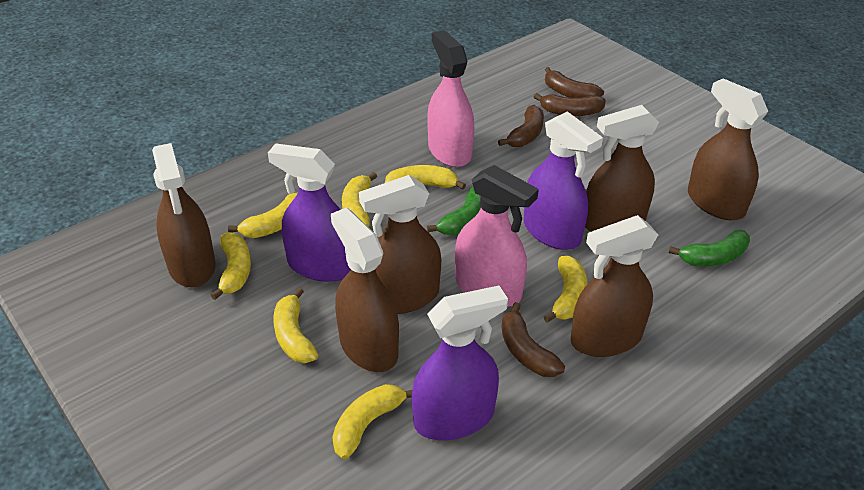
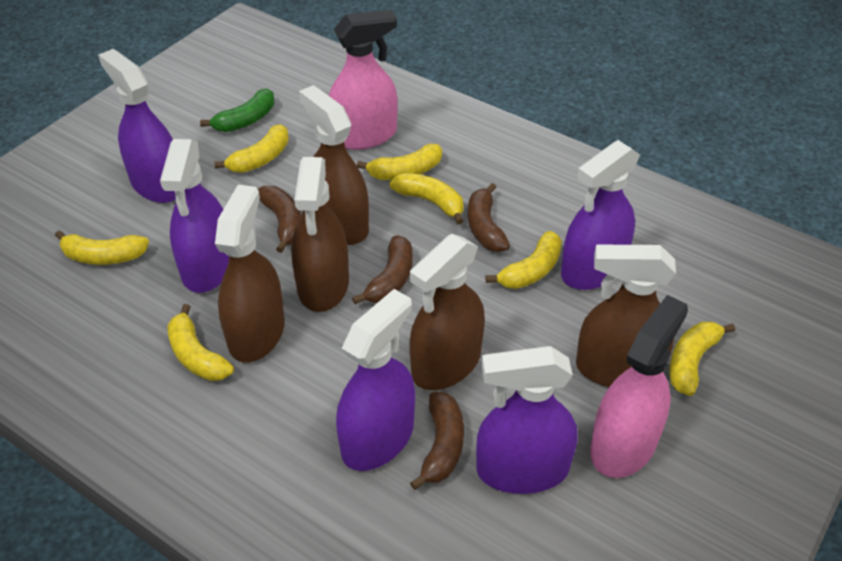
brown spray bottle: [152,143,216,287] [331,208,399,372] [359,175,441,314] [571,215,658,357] [585,105,659,232] [688,79,768,220] = 6 -> [215,185,285,363] [291,157,349,312] [299,85,369,245] [409,234,485,390] [576,245,676,387] = 5
green banana: [427,187,481,235] [669,230,750,266] = 2 -> [200,88,275,132] = 1
purple spray bottle: [268,143,351,282] [412,286,508,440] [524,111,603,250] = 3 -> [98,49,176,203] [160,139,229,293] [336,289,415,471] [476,346,577,494] [561,140,640,290] = 5

